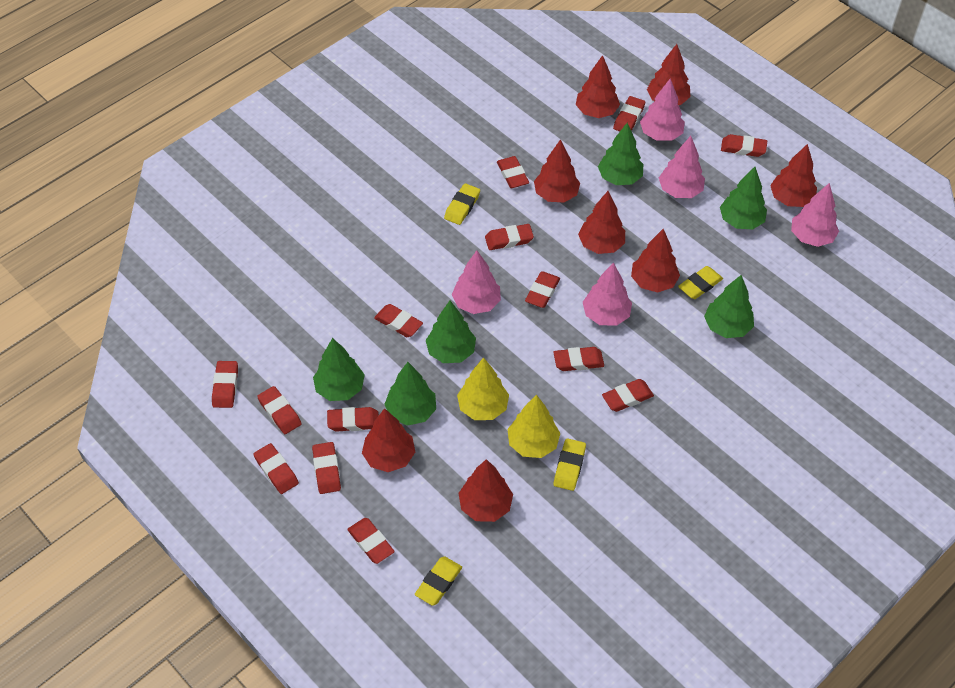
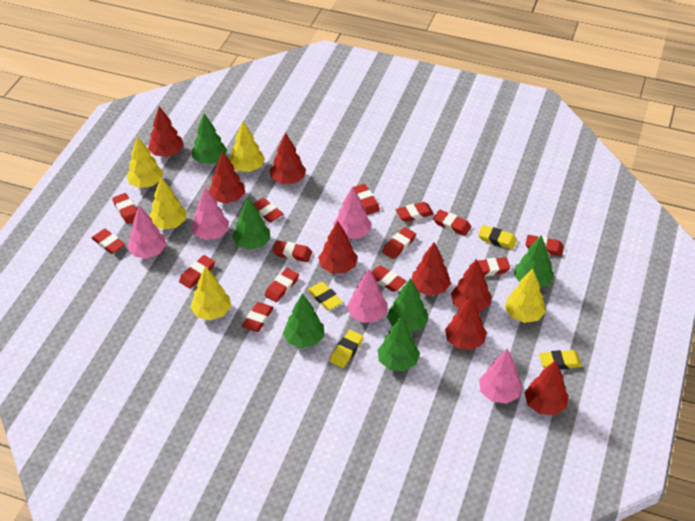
yellow tree: [457,357,509,420] [507,395,560,458] = 2 -> [126,136,163,188] [149,178,186,230] [190,266,231,320] [229,121,265,172] [505,269,546,323] = 5

